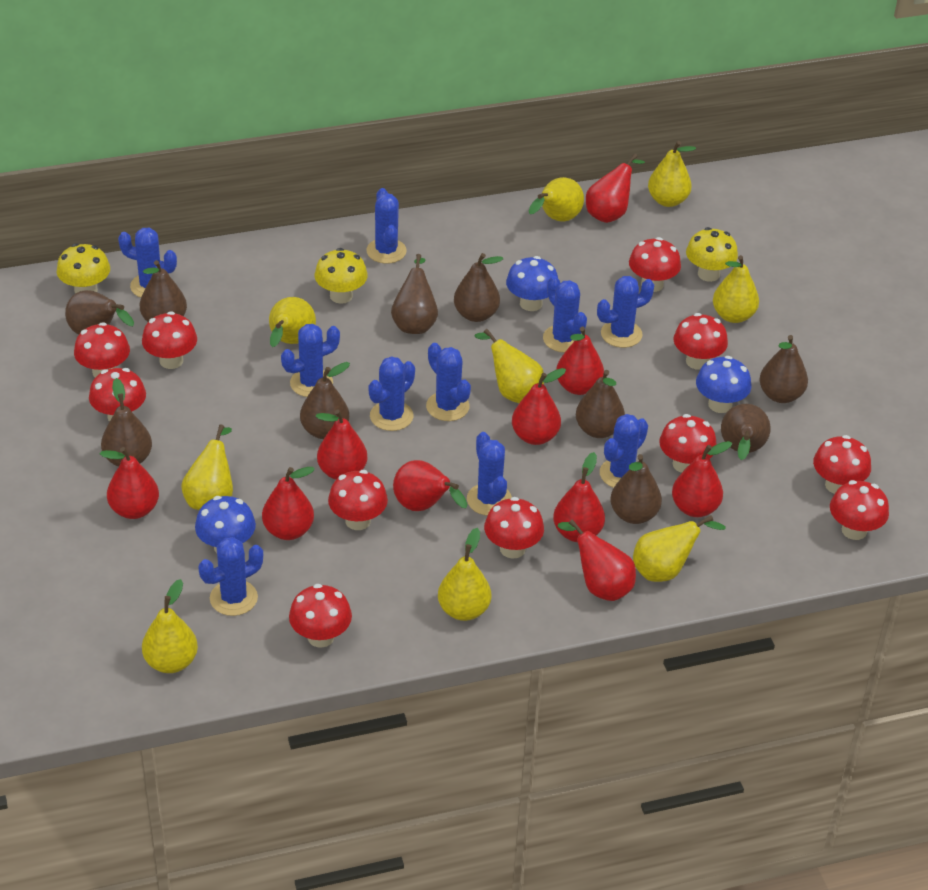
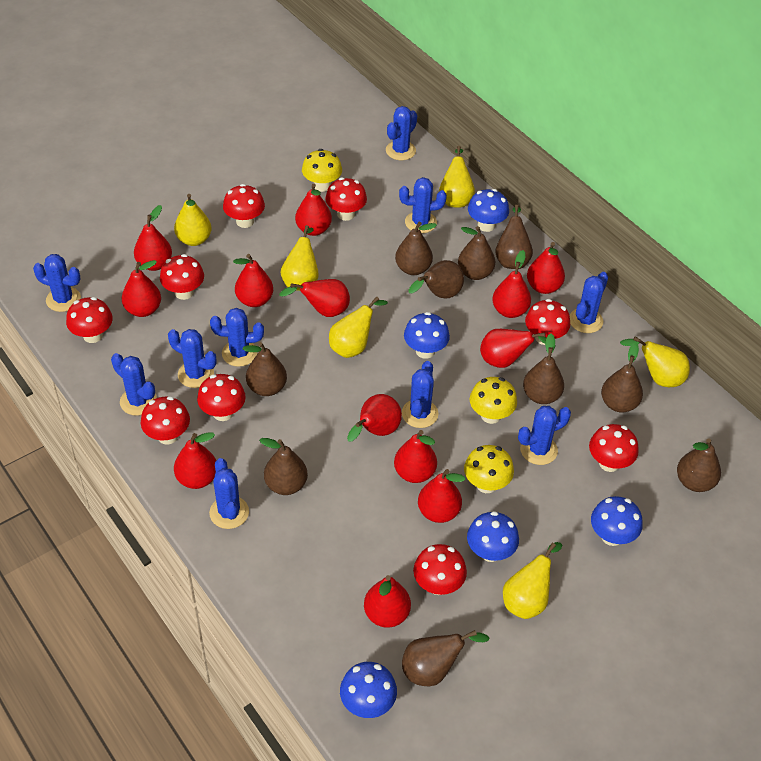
blue mushroom: [195,496,256,553] [506,256,558,311] [696,356,751,413] = 3 -> [340,662,397,718] [404,312,450,359] [467,511,519,562] [468,189,509,232] [591,496,643,546] = 5
red mushroom: [74,322,130,377] [89,368,146,422] [142,311,197,369] [289,584,352,648] [328,470,388,530] [484,497,544,558] [629,237,681,292] [659,414,717,473] [673,313,728,370] [813,435,871,494] [830,480,889,540] = 11 -> [66,297,113,343] [141,396,190,444] [160,254,204,300] [197,374,246,421] [223,184,265,228] [325,177,367,221] [413,544,467,595] [525,299,570,345] [589,424,639,472] = 9
red pear: [100,447,159,519] [262,467,315,540] [315,410,367,480] [393,460,467,511] [512,368,566,445] [553,452,605,542] [556,327,604,395] [558,519,636,601] [586,153,645,223] [672,441,732,517] = 10 -> [122,260,161,317] [134,205,172,271] [174,432,216,489] [233,254,273,307] [279,279,350,317] [295,184,332,236] [347,394,402,442] [364,575,411,628] [394,430,437,483] [418,469,465,523] [480,329,556,368] [492,250,531,318] [527,242,565,294] = 13
yellow pear: [142,579,198,673] [181,424,233,510] [269,297,316,347] [438,528,491,621] [475,329,544,403] [529,177,584,222] [633,515,726,582] [648,141,696,207] [713,255,759,323] = 9 -> [174,194,212,246] [280,225,319,291] [329,296,388,358] [439,146,475,208] [503,542,562,619] [620,336,690,387] = 6

